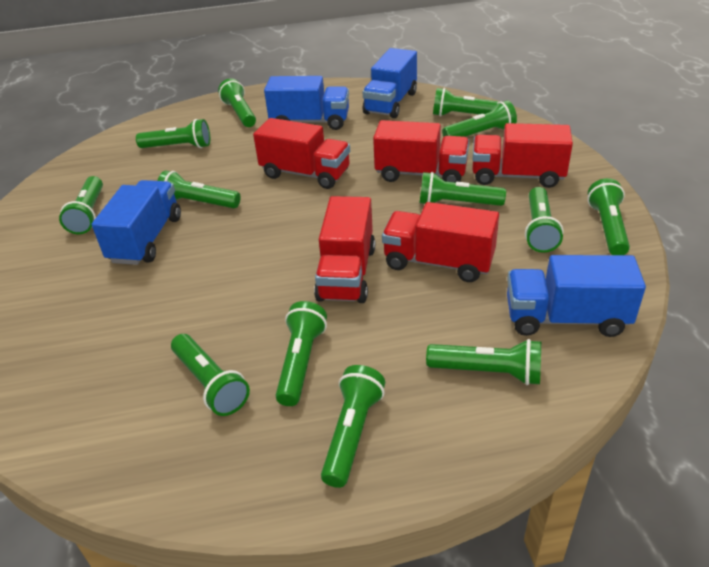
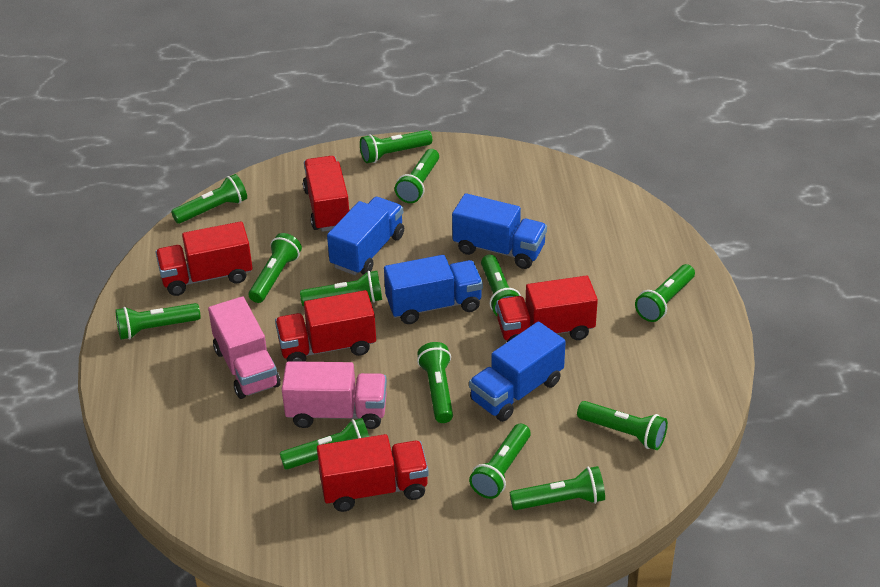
pink truck: none = 0 -> [208,296,280,399] [282,361,387,429] = 2

